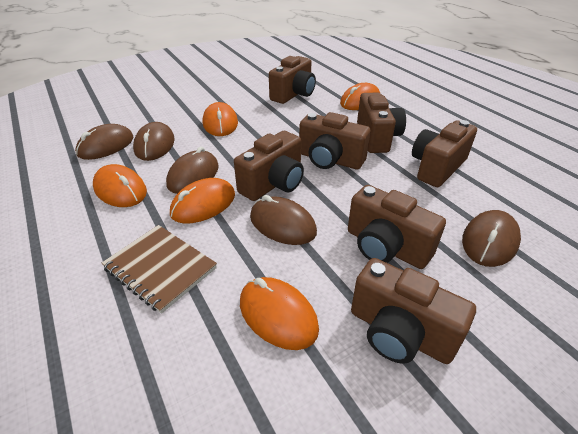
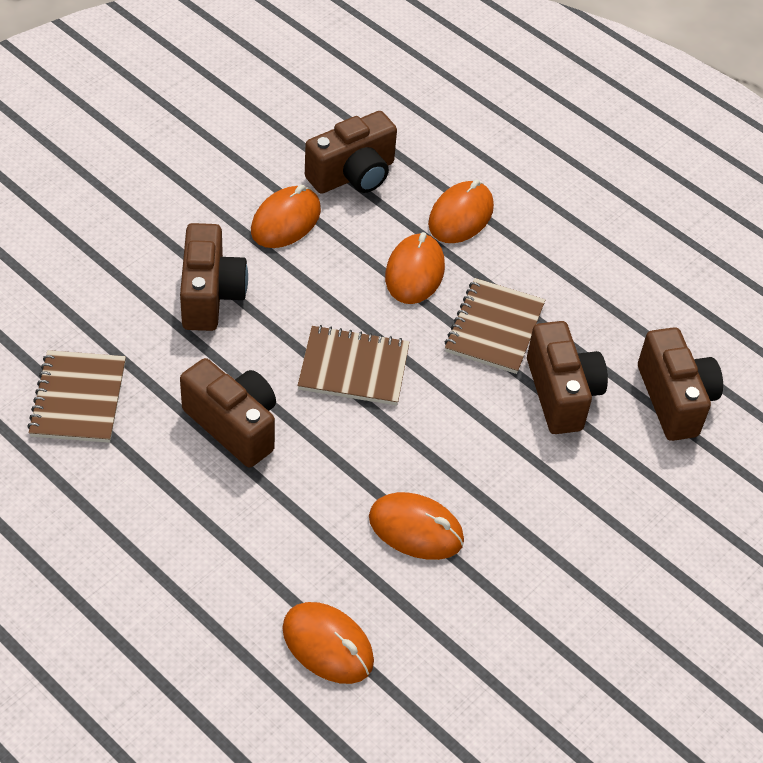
brown camera: [234,131,304,201] [269,56,316,104] [299,112,371,169] [348,185,446,269] [351,258,476,364] [357,93,406,153] [412,120,477,187] = 7 -> [180,223,248,331] [180,358,276,468] [305,111,397,194] [527,321,608,434] [638,327,723,441] = 5
brown mouse: [75,124,133,160] [133,122,175,161] [166,147,219,194] [250,195,317,245] [462,210,521,267] = 5 -> none = 0
brown notebook: [102,225,217,314] = 1 -> [27,350,126,443] [298,325,409,406] [445,278,545,374] = 3

